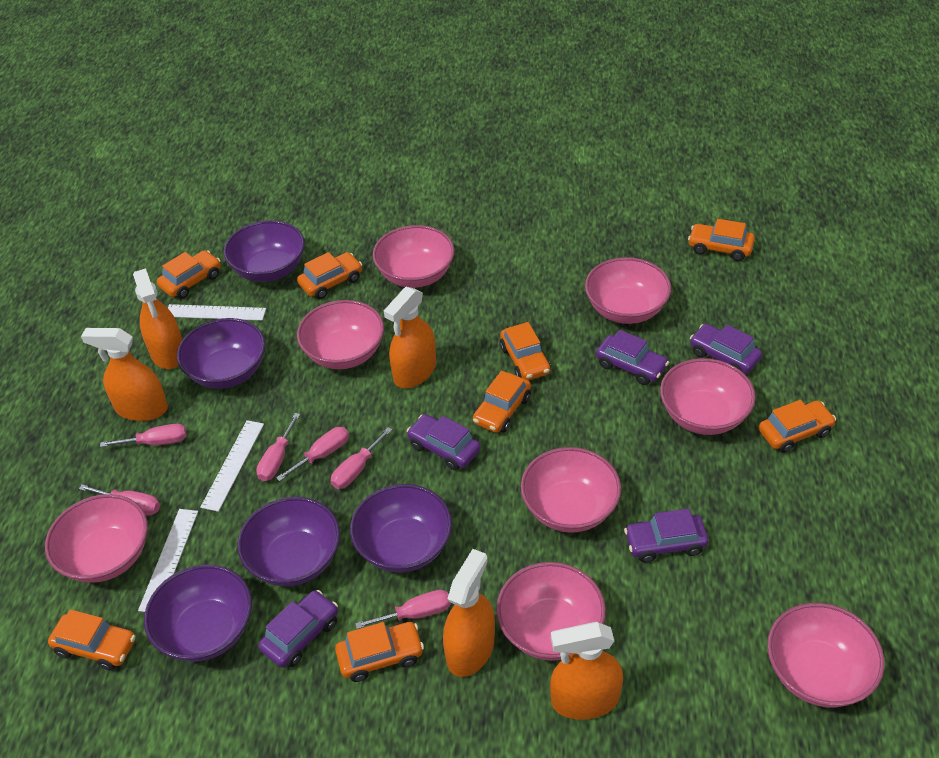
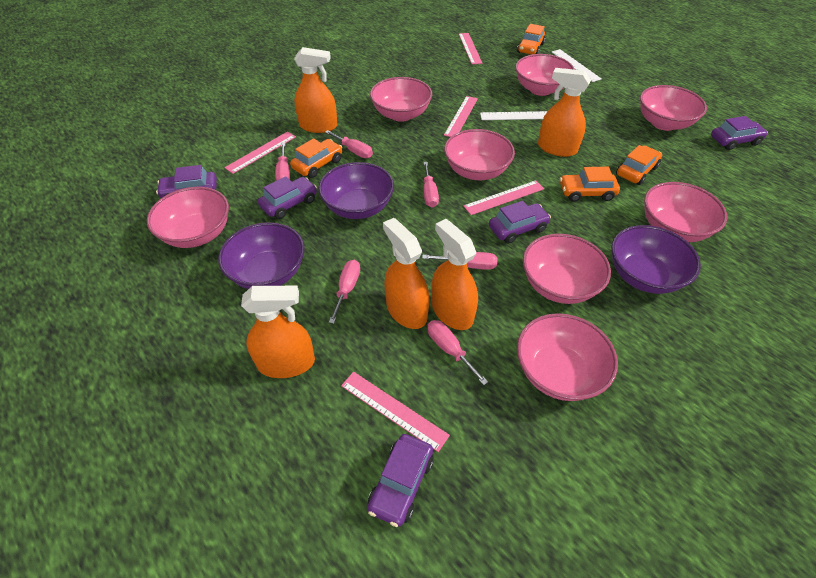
orange car: [48,610,136,671] [157,250,221,299] [297,252,362,299] [335,622,424,682] [473,371,531,433] [500,322,551,381] [688,219,755,261] [759,400,836,453] = 8 -> [290,138,342,178] [517,24,546,55] [560,167,620,202] [616,145,662,185] = 4
pink ruler: none = 0 -> [224,131,296,174] [341,372,450,452] [444,96,478,137] [459,33,482,64] [464,180,544,215] = 5
purple bowl: [144,565,252,662] [177,318,265,389] [224,220,305,282] [237,497,340,586] [350,484,452,573] = 5 -> [218,222,304,289] [318,162,394,219] [611,225,701,294] = 3
white ruler: [138,509,198,612] [168,304,266,321] [200,420,264,512] = 3 -> [480,111,548,120] [552,49,601,82] = 2

